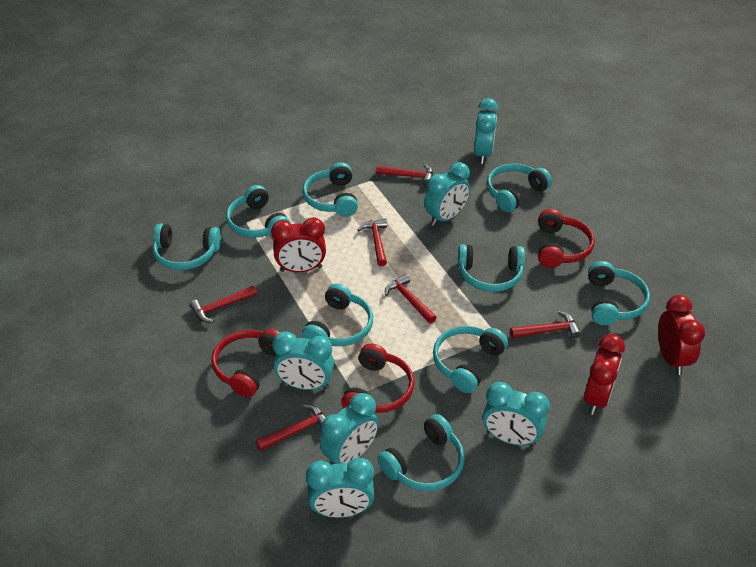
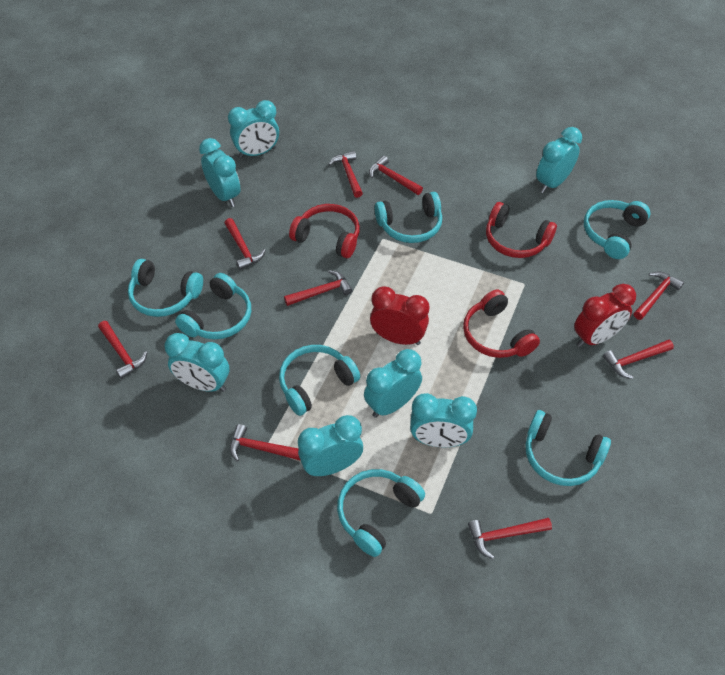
red clock: [271,217,326,272] [584,334,625,415] [658,295,705,375] = 3 -> [370,286,430,345] [574,284,636,347] = 2
red hammer: [189,285,257,323] [256,405,326,451] [358,219,387,266] [376,164,433,186] [385,274,437,324] [510,311,581,338] = 6 -> [98,321,147,379] [224,218,265,270] [230,424,301,462] [284,270,353,306] [329,151,363,198] [369,156,423,195] [468,518,552,559] [603,340,674,379] [634,271,684,320] = 9
turquoise clock: [272,331,334,390] [306,458,374,518] [320,393,379,464] [424,162,470,226] [474,98,498,164] [483,382,550,446] = 6 -> [165,333,229,392] [199,138,240,207] [228,100,279,158] [298,415,363,476] [364,349,422,418] [410,393,477,448] [536,127,582,193] = 7
turquoise headphones: [153,224,221,270] [226,185,290,238] [302,283,373,346] [303,162,358,217] [378,414,464,491] [433,326,508,393] [458,244,525,292] [487,163,552,212] [588,261,650,325] = 9 -> [128,259,203,317] [175,273,251,339] [279,345,360,416] [337,469,425,557] [375,192,442,243] [526,410,611,486] [584,200,650,259] = 7

